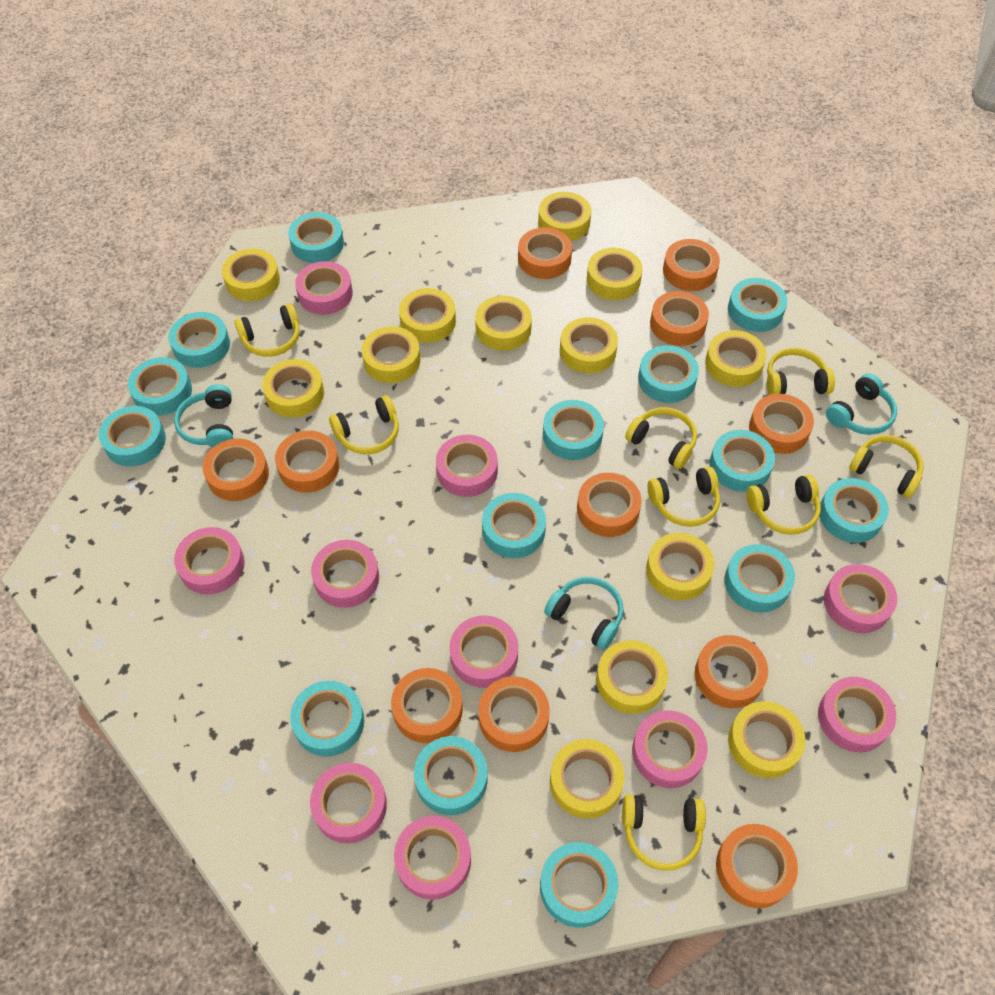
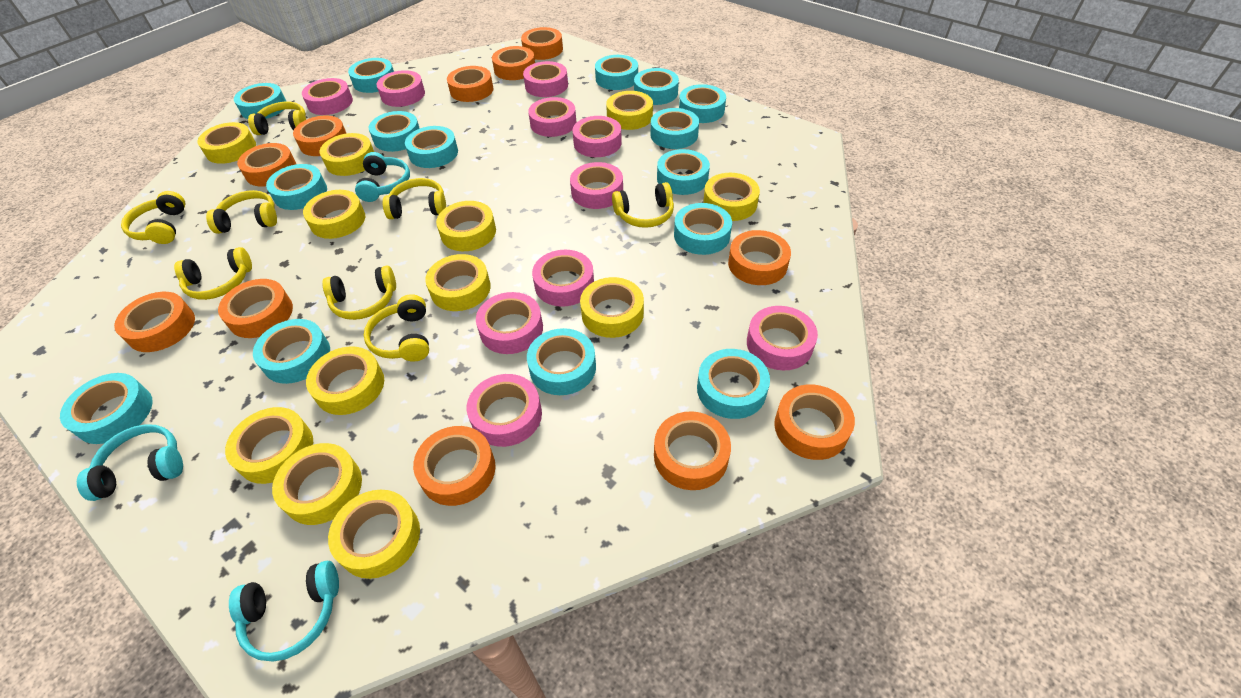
turquoise tape: [99,406,166,466] [128,357,192,416] [168,312,230,368] [288,212,344,263] [290,681,364,757] [414,736,488,815] [482,493,546,558] [540,842,619,928] [543,400,604,460] [638,345,699,403] [710,430,775,492] [724,544,795,613] [728,278,787,332] [819,478,889,543] = 14 -> [60,373,153,444] [234,83,287,119] [253,319,330,384] [266,164,327,210] [348,58,394,93] [369,111,420,152] [405,126,458,168] [527,328,596,395] [595,55,638,90] [634,68,679,105] [651,108,699,149] [657,149,710,195] [674,203,732,255] [679,84,726,123] [697,349,770,419] = 15
yellow tape: [222,249,280,301] [262,359,324,418] [362,326,420,383] [399,288,456,343] [475,296,532,351] [538,192,591,241] [550,739,624,819] [560,317,618,373] [587,248,643,300] [596,640,668,714] [646,533,715,600] [705,330,767,387] [728,701,806,778] = 13 -> [198,122,256,164] [225,407,313,484] [272,443,362,525] [303,190,365,239] [306,346,384,415] [320,133,374,176] [328,490,420,579] [425,254,491,311] [436,201,496,251] [580,277,644,338] [606,91,653,130] [703,173,760,221] = 12

